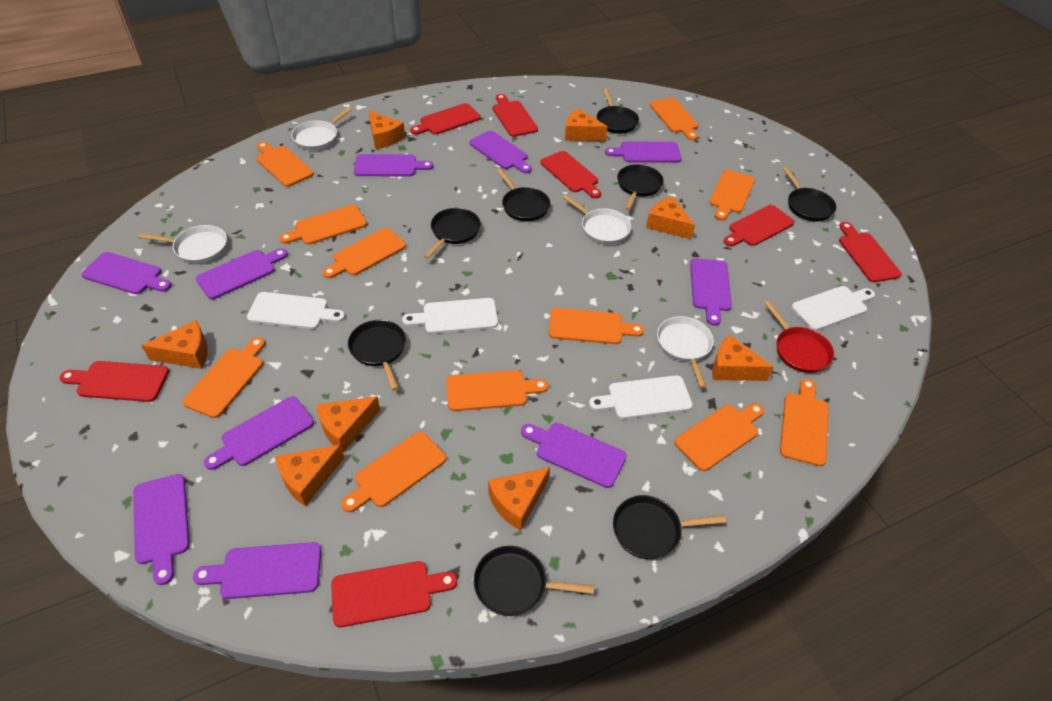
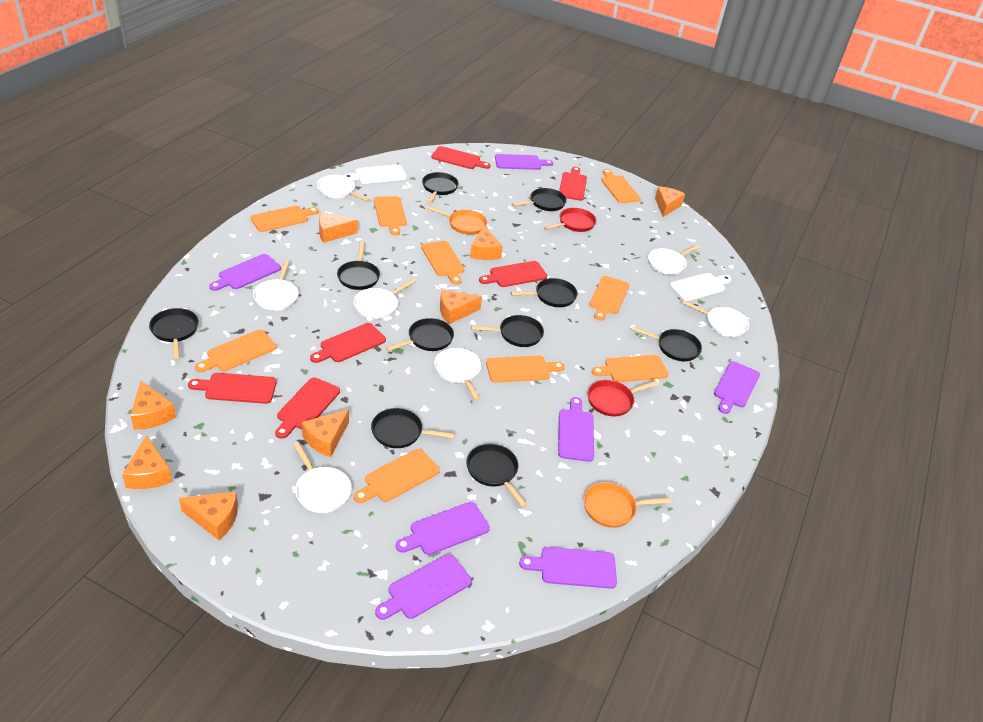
black pan: [348,320,406,391] [424,208,481,259] [474,546,594,616] [497,169,550,222] [597,88,639,134] [613,495,726,559] [617,164,664,210] [783,167,836,221] = 8 -> [149,308,199,359] [337,242,380,290] [371,408,455,448] [386,318,454,351] [422,172,459,203] [466,444,527,507] [471,315,544,347] [511,278,578,307] [512,188,567,211] [631,326,702,361] = 10
orange cutting board: [183,337,265,418] [256,142,314,187] [279,205,367,245] [323,228,406,279] [341,431,446,512] [446,370,548,411] [549,308,644,344] [650,98,698,141] [674,403,764,471] [709,170,755,221] [780,379,829,467] = 11 -> [195,330,277,372] [250,206,319,232] [354,449,440,503] [374,196,407,235] [421,241,464,285] [486,355,565,383] [589,276,629,321] [592,355,669,382] [601,169,641,203] = 9
orange pan: none = 0 -> [426,206,487,235] [584,482,671,528] = 2
purple cutting board: [81,252,171,294] [133,474,190,585] [193,542,321,599] [196,248,288,299] [204,396,314,470] [354,154,434,177] [469,131,532,173] [521,423,626,488] [605,142,681,163] [690,258,732,326] = 10 -> [209,254,281,291] [375,554,472,620] [396,502,490,555] [495,154,553,170] [519,547,617,589] [558,397,594,462] [714,361,760,414] = 7
red cutting board: [59,361,169,402] [331,561,457,627] [410,103,481,135] [492,94,538,137] [540,151,601,198] [724,205,795,246] [839,222,902,282] = 7 -> [188,373,277,404] [275,377,340,439] [310,323,386,363] [431,146,491,169] [479,261,548,287] [559,167,587,201] = 6
red pan: [764,301,834,373] = 1 -> [544,208,597,232] [588,380,659,417] = 2
white cutting board: [247,292,345,329] [402,298,498,334] [589,375,693,419] [791,286,875,331] = 4 -> [344,164,407,184] [670,273,731,301] = 2
white pan: [138,225,227,263] [292,107,352,150] [562,195,631,244] [657,316,714,388] = 4 -> [253,260,299,311] [293,442,351,513] [317,175,370,202] [354,279,415,319] [434,348,481,401] [648,245,700,275] [682,300,749,337] = 7

